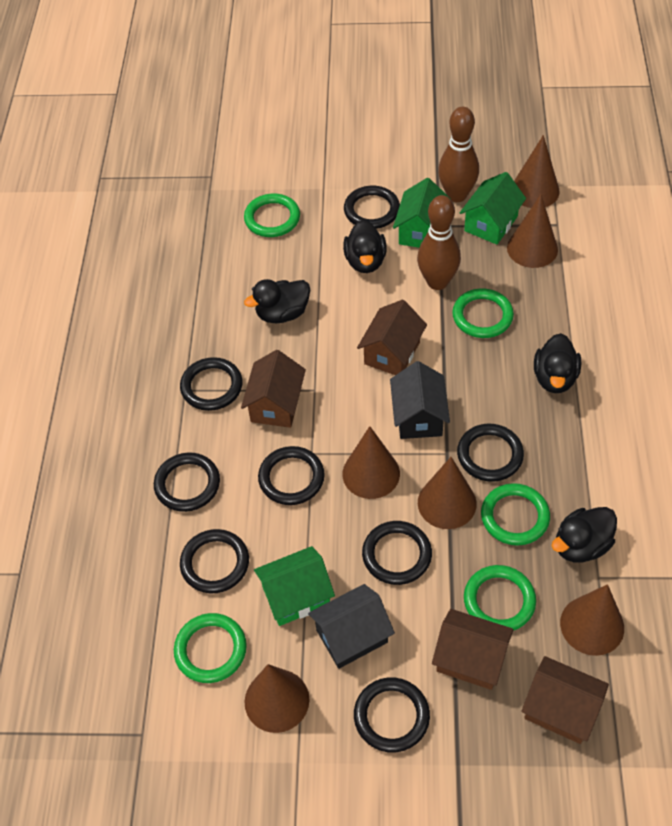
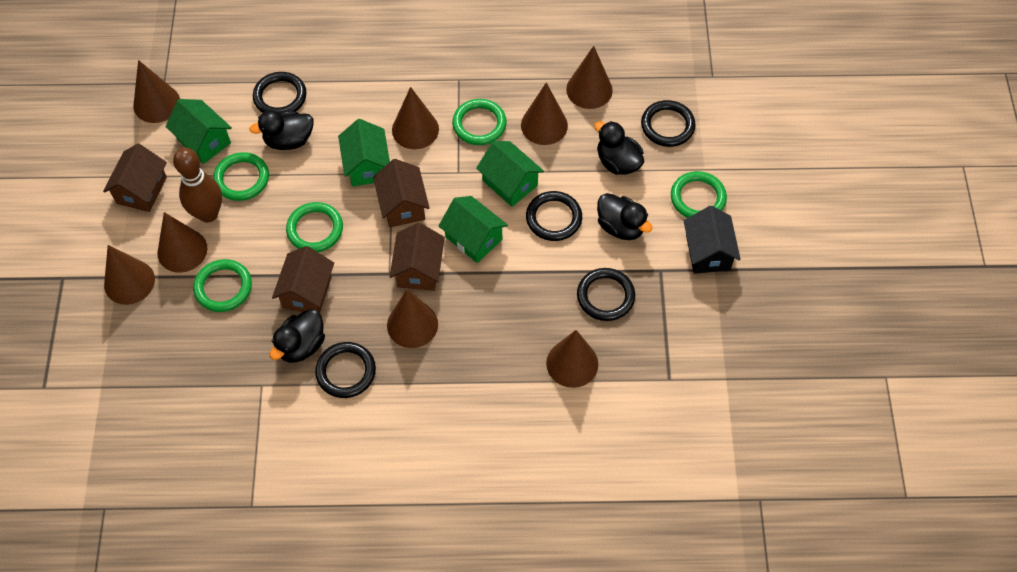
black house: [308,584,395,669] [390,361,450,439] = 2 -> [684,206,741,274] = 1
black ring: [154,453,220,512] [180,357,243,411] [180,529,249,593] [258,446,325,505] [344,186,400,229] [354,677,430,753] [362,521,432,585] [457,424,524,482] = 8 -> [253,72,306,114] [315,342,376,398] [526,191,582,241] [577,268,635,321] [641,100,696,147] = 5
brown bowling pin: [417,195,461,290] [438,107,479,202] = 2 -> [173,148,222,222] = 1
brown cone: [244,664,309,733] [342,426,400,499] [418,457,477,529] [507,194,558,268] [514,135,560,208] [560,584,624,656] = 6 -> [104,245,155,305] [134,60,180,123] [157,212,207,273] [387,289,438,348] [392,87,439,149] [521,82,568,145] [546,330,598,388] [566,46,613,109] = 8
green house: [254,546,335,626] [393,178,451,248] [460,172,526,245] = 3 -> [165,99,232,164] [338,119,390,186] [439,196,508,263] [476,141,544,207] = 4

